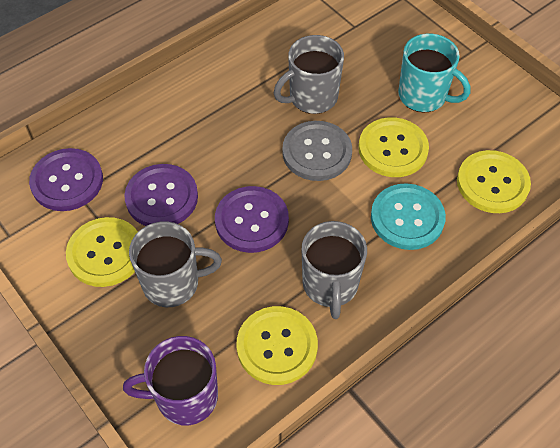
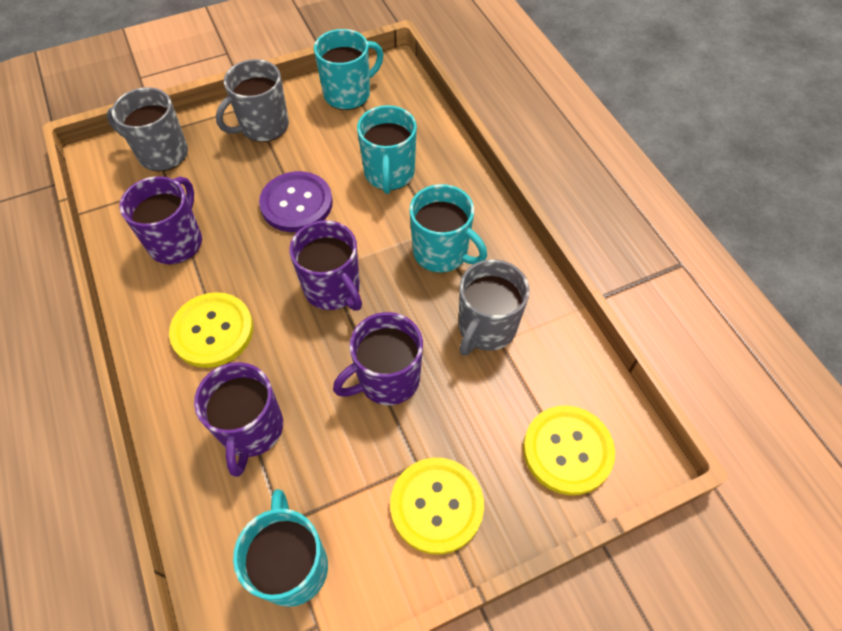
grey button: [282,121,352,181] = 1 -> none = 0
purple button: [29,148,103,211] [124,164,198,226] [215,186,289,253] = 3 -> [259,171,333,232] = 1
purple mug: [123,336,218,425] = 1 -> [120,176,202,264] [194,362,283,477] [290,220,362,311] [333,312,423,405] = 4
turquoise button: [371,183,446,250] = 1 -> none = 0
turquoise mug: [398,33,471,112] = 1 -> [233,489,328,607] [314,29,383,110] [357,105,417,194] [409,184,487,273] = 4
yellow button: [66,217,138,287] [237,306,318,385] [358,117,429,177] [457,150,531,213] = 4 -> [169,292,253,368] [390,458,484,555] [523,406,615,495] = 3

